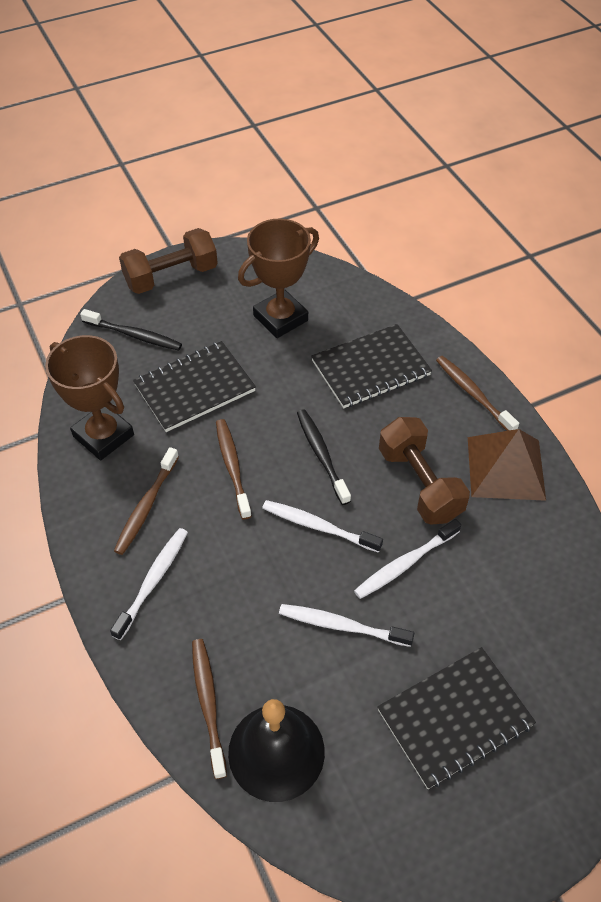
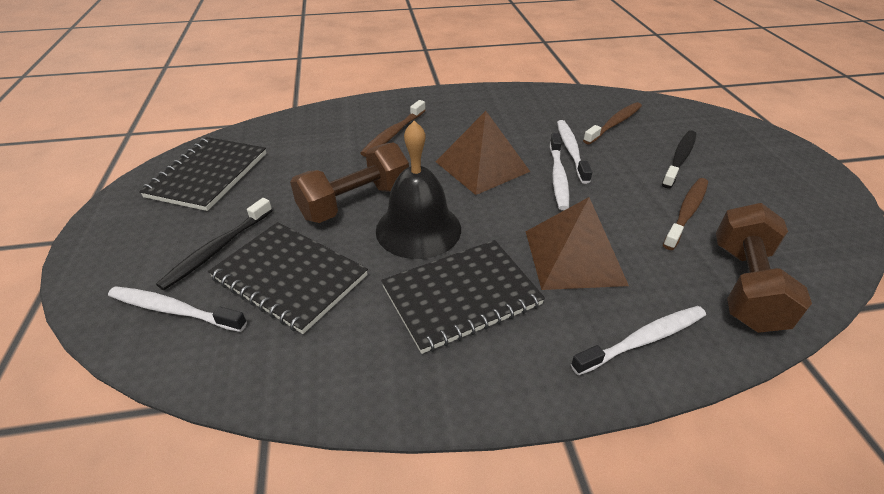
brown pyramid: [468,429,546,501] = 1 -> [435,111,530,195] [526,197,629,290] = 2
brown toothbrush: [114,447,179,555] [192,639,227,779] [216,419,252,520] [436,356,519,431] = 4 -> [360,100,426,157] [583,102,642,145] [663,178,708,250] = 3
brown trophy: [45,335,134,460] [238,218,319,338] = 2 -> none = 0

